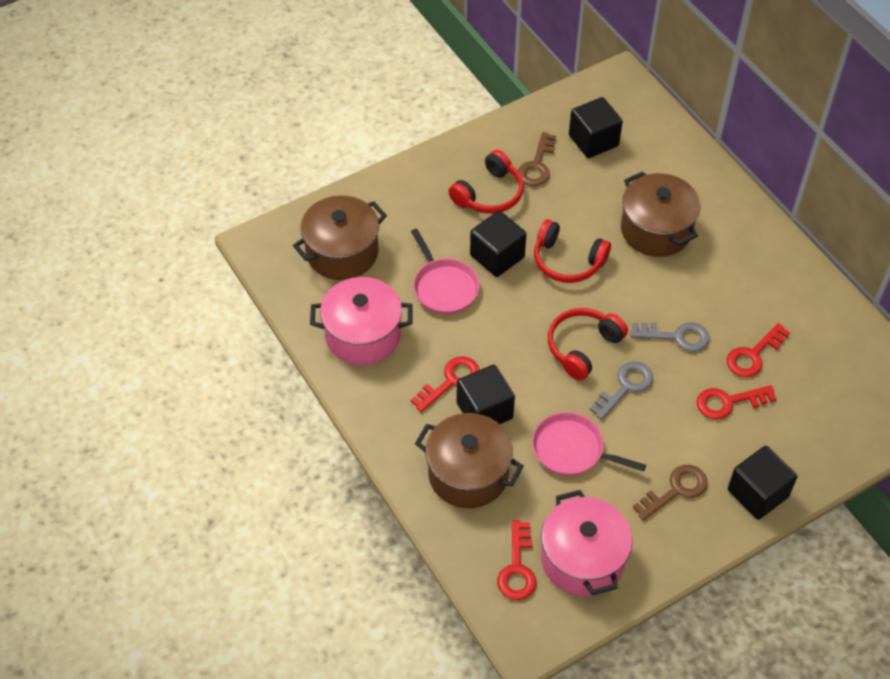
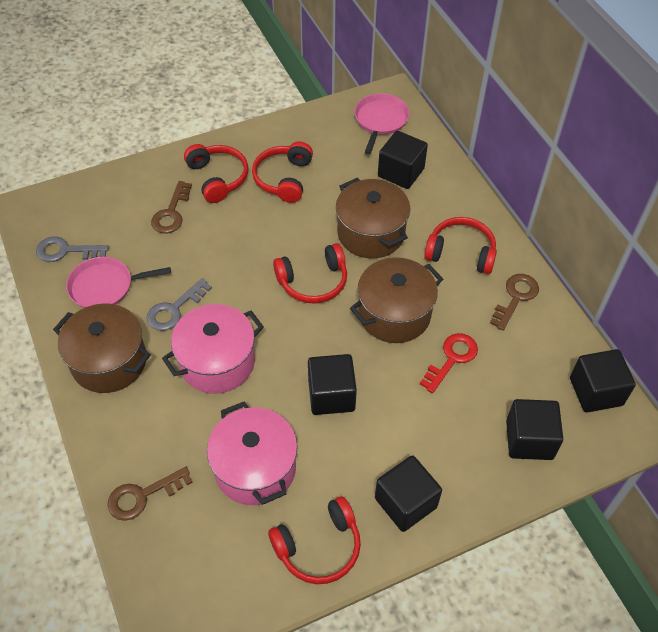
black cube: [456,365,515,424] [470,211,527,277] [569,97,623,158] [728,446,797,520] = 4 -> [308,354,357,415] [375,455,442,532] [378,131,428,189] [506,399,563,460] [570,349,636,413] = 5
brown key: [518,132,556,186] [633,465,708,520] = 2 -> [107,467,193,521] [151,181,192,234] [490,274,539,331] = 3
red headphones: [448,150,524,214] [534,219,611,283] [548,308,628,380] = 3 -> [184,144,248,203] [252,141,313,203] [268,496,361,584] [273,243,347,304] [424,217,497,274] = 5
red key: [411,356,480,412] [497,520,536,600] [696,385,776,419] [727,323,790,377] = 4 -> [420,333,478,393] = 1

